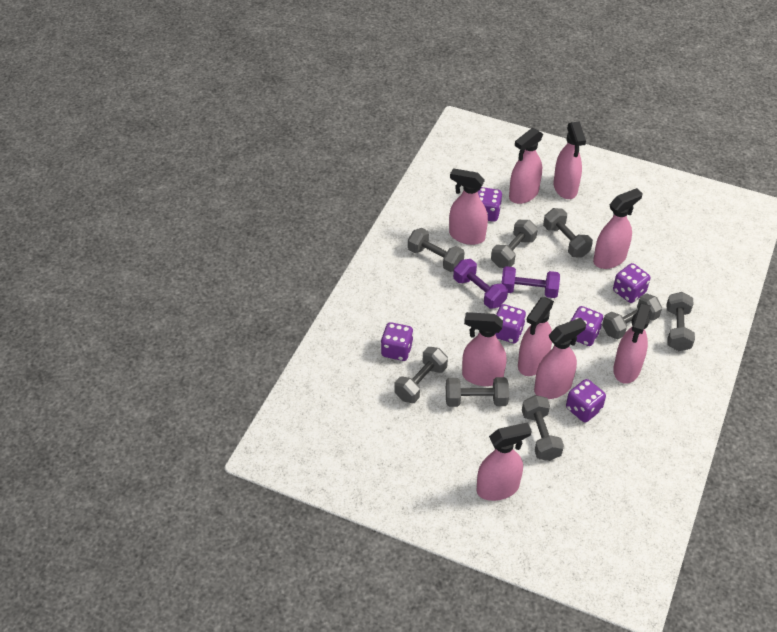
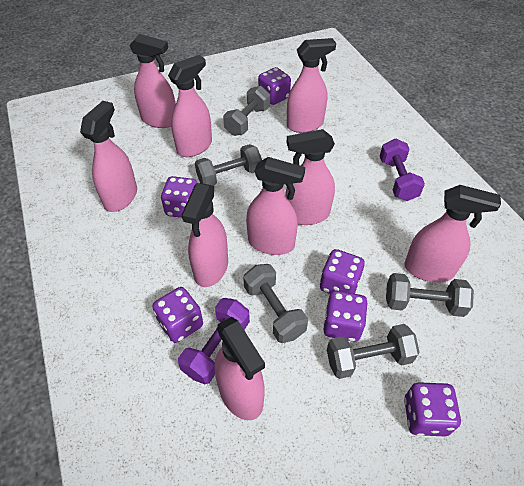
grey dumbbell: [395,347,448,403] [408,228,465,272] [446,377,509,407] [491,220,538,268] [522,395,564,461] [543,208,593,258] [602,293,662,339] [667,292,695,351] = 8 -> [195,144,262,186] [223,86,270,136] [243,264,308,343] [327,324,420,379] [386,273,474,317] = 5

